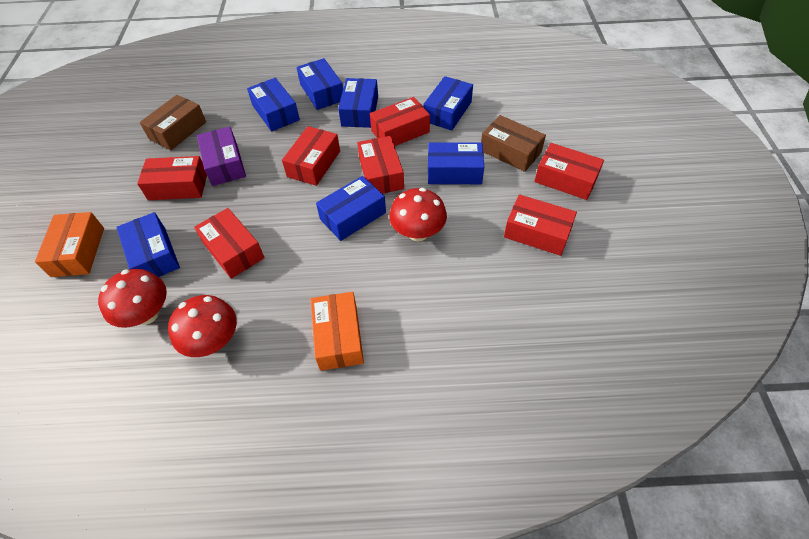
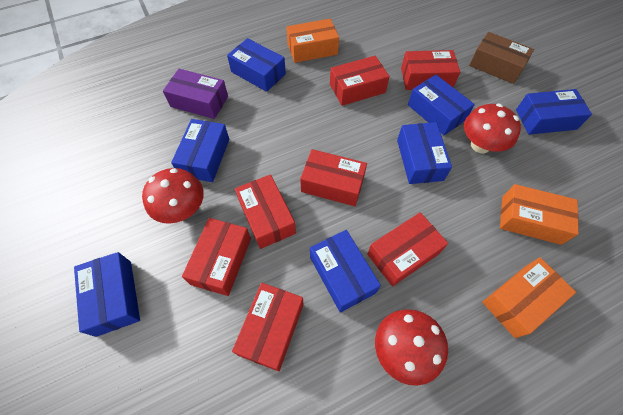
brown box: [140,95,206,150] [481,115,546,172] = 2 -> [469,32,534,84] = 1
orange box: [35,212,104,277] [311,292,364,371] = 2 -> [286,19,339,63] [482,257,576,338] [500,184,579,245] = 3

